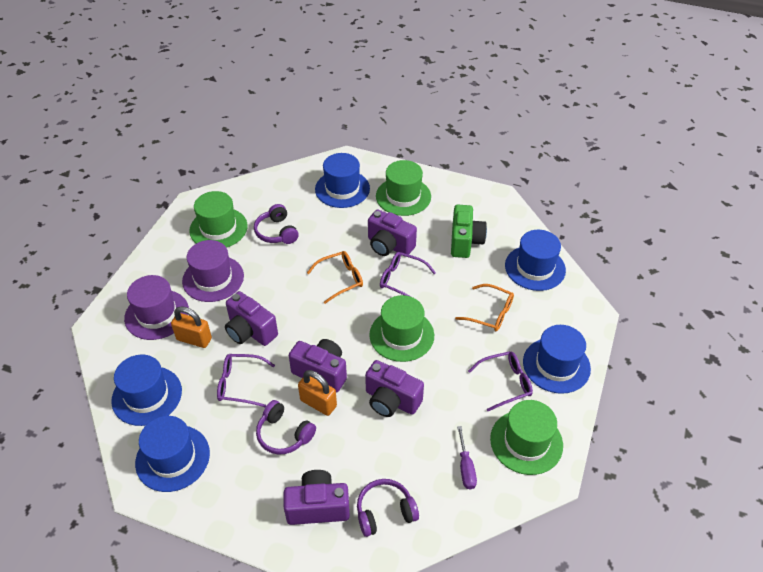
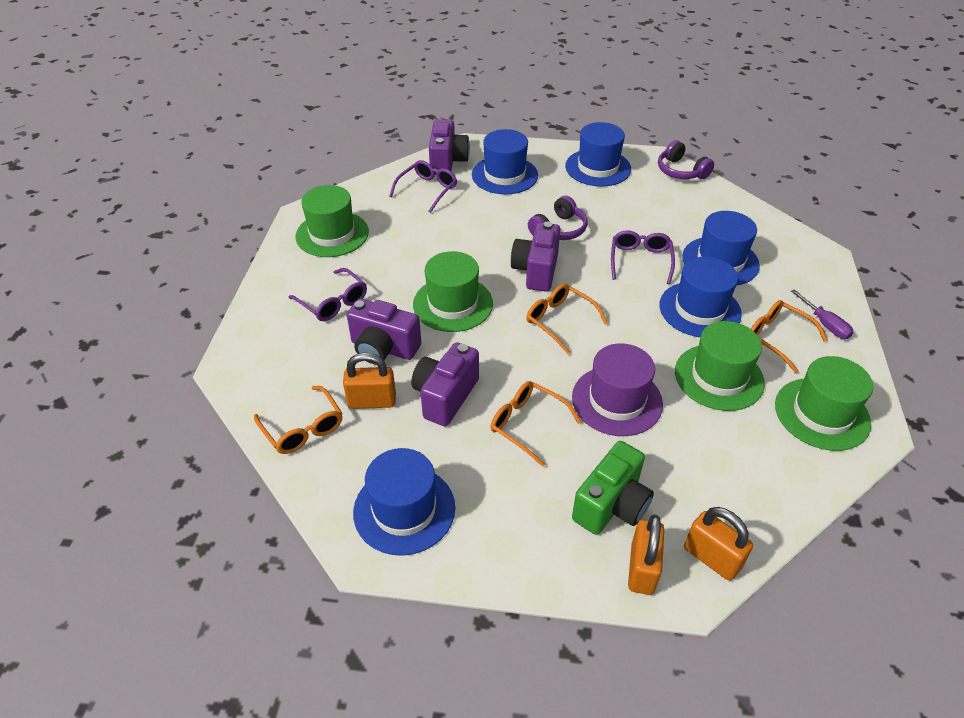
orange glasses: [307,251,363,304] [455,284,514,331] = 2 -> [254,386,342,454] [490,381,581,467] [526,284,608,354] [751,300,828,373] = 4
orange padlock: [171,306,212,348] [298,370,337,416] = 2 -> [343,353,396,409] [628,514,664,595] [684,507,753,581] = 3
purple camera: [225,291,278,346] [284,470,350,525] [288,339,347,393] [365,360,424,417] [368,210,417,256] = 5 -> [347,299,421,364] [411,342,479,426] [429,119,470,175] [511,222,560,292] = 4
purple hat: [124,275,189,340] [182,240,244,302] = 2 -> [572,343,663,436] = 1
purple headphones: [254,204,299,244] [256,400,316,454] [357,479,419,537] = 3 -> [528,196,587,240] [658,140,714,179] = 2

